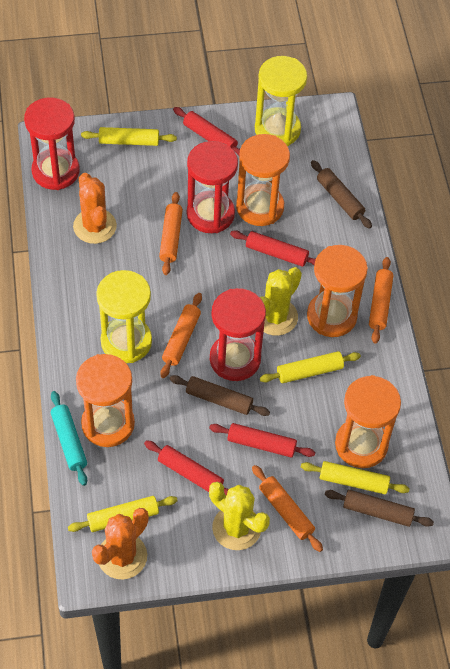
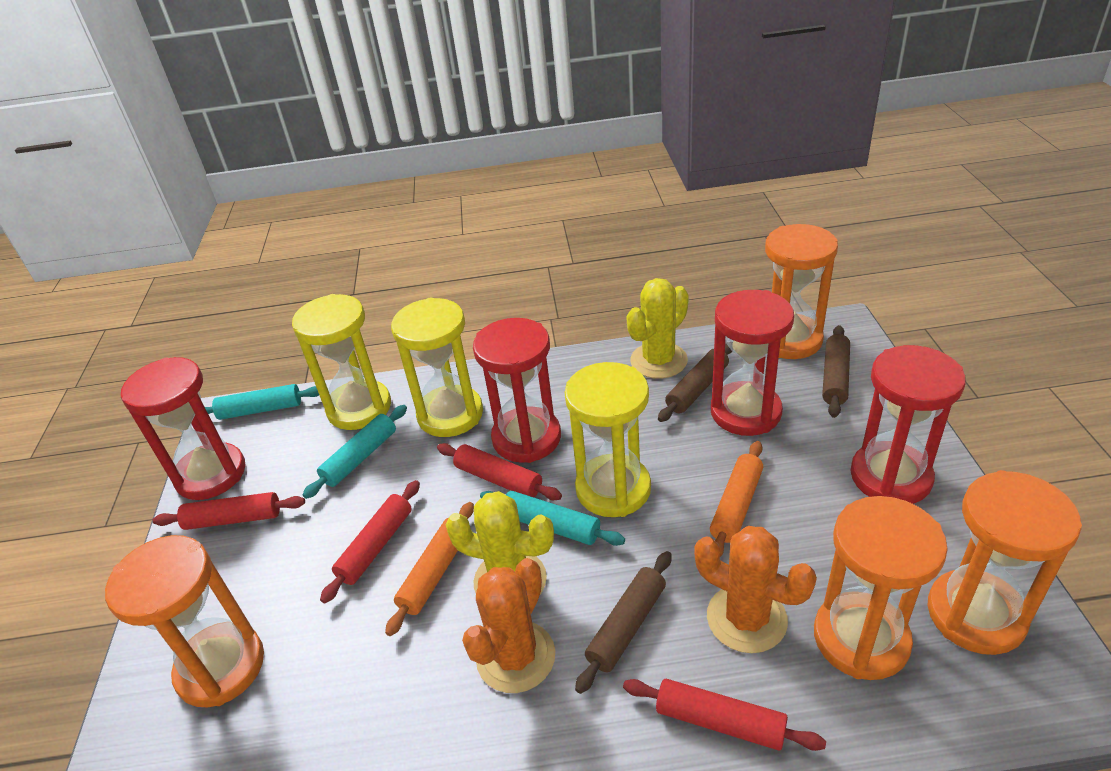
orange rolling pin: [159,192,183,275] [160,293,202,378] [252,465,323,552] [369,257,393,344] = 4 -> [385,502,474,636] [710,441,763,557] = 2
red hourglass: [24,97,80,190] [187,141,238,233] [210,288,266,381] = 3 -> [121,357,245,500] [473,318,561,463] [711,290,794,436] [851,345,966,504] = 4
turquoise rolling pin: [51,391,87,486] = 1 -> [205,384,319,420] [303,405,407,499] [480,491,625,546] = 3
yellow hourglass: [96,270,152,363] [255,56,307,146] = 2 -> [292,294,391,430] [391,298,483,437] [565,362,651,517] = 3
yellow rolling pin: [68,496,178,532] [81,127,177,146] [260,351,361,383] [301,461,410,494] = 4 -> none = 0

